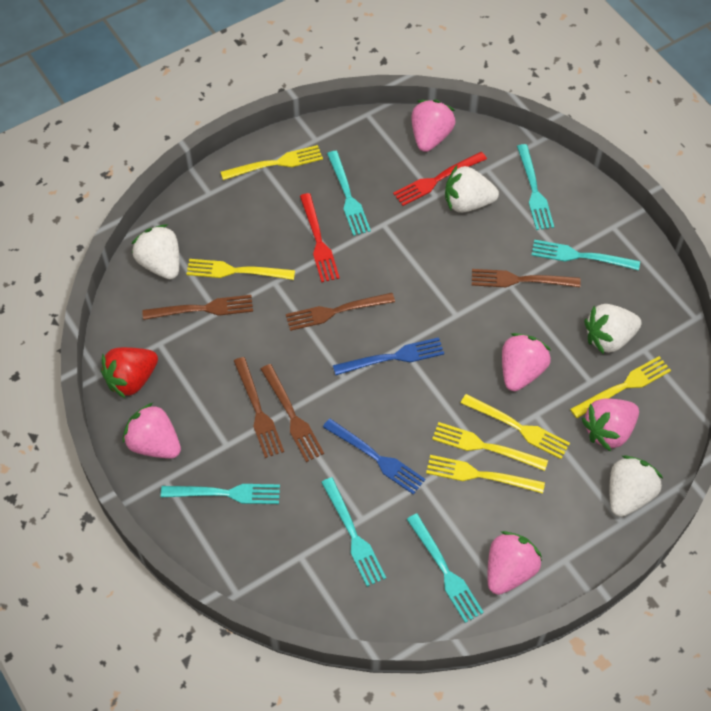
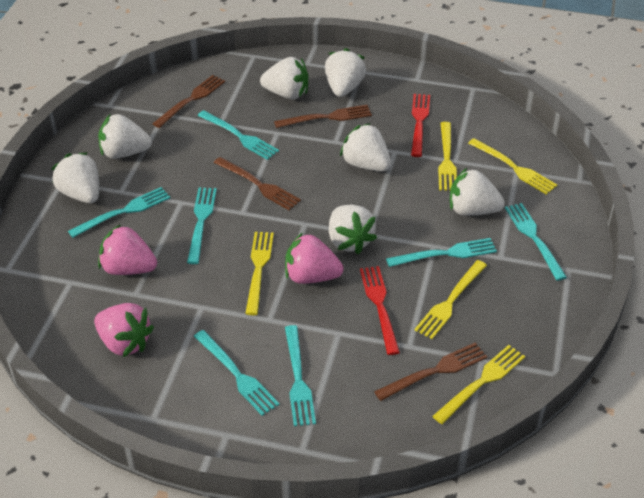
blue fork: [323,419,425,495] [333,337,444,375] = 2 -> none = 0
brown fork: [142,295,253,320] [234,357,284,458] [261,364,324,462] [286,293,395,331] [472,269,581,287] = 5 -> [152,75,225,128] [214,157,301,210] [274,105,372,128] [374,343,487,401] = 4
pink strawberry: [123,403,181,459] [411,100,455,152] [488,531,542,595] [502,333,551,391] [581,398,639,451] = 5 -> [94,303,154,357] [98,224,157,275] [285,232,344,284] = 3
red strawberry: [101,347,158,399] = 1 -> none = 0
turquoise fork: [161,484,280,504] [321,477,386,587] [327,151,371,236] [407,513,484,623] [517,144,554,230] [532,240,640,270] = 6 -> [68,187,170,238] [187,188,217,264] [194,330,280,416] [197,110,279,160] [285,325,316,426] [386,238,497,267] [505,203,567,281] = 7
white strawberry: [132,224,179,280] [445,166,499,213] [584,304,642,354] [609,455,663,517] = 4 -> [51,152,99,203] [98,114,152,159] [260,57,309,99] [325,48,366,97] [329,205,377,254] [340,123,391,172] [450,168,505,216] = 7
yellow fork: [186,259,295,280] [221,145,323,180] [426,455,545,493] [432,422,548,471] [461,394,570,459] [570,356,671,418] = 6 -> [245,232,274,315] [414,260,487,339] [432,345,525,424] [438,122,457,191] [468,138,557,194] = 5

